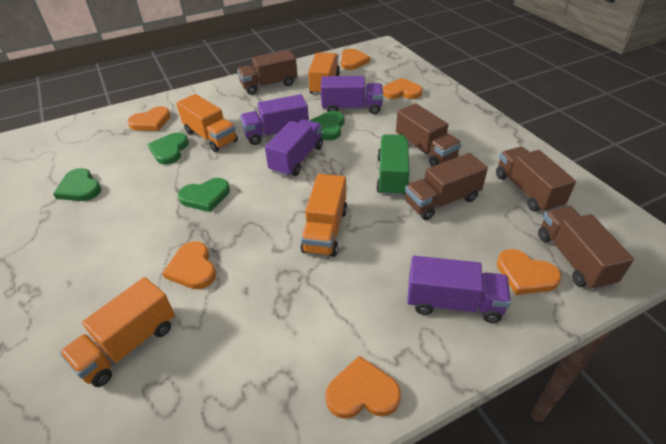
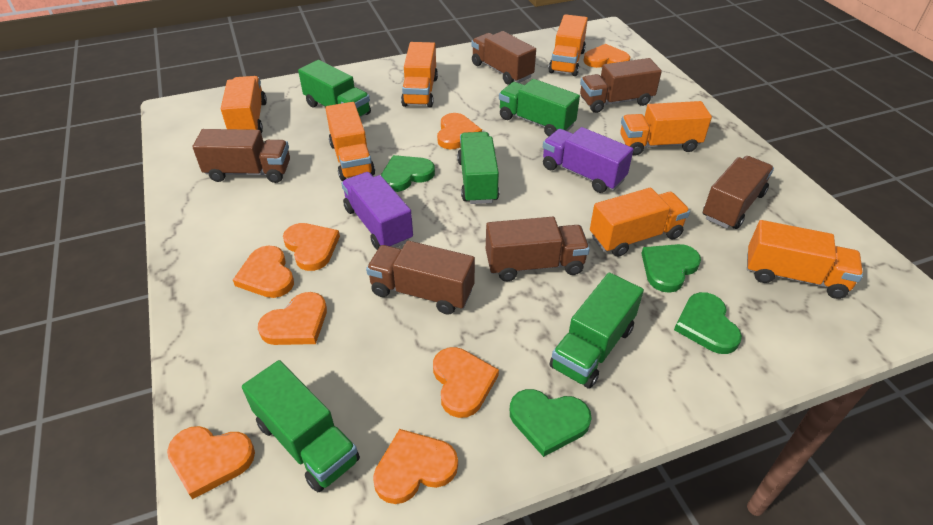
brown truck: [237,50,298,95] [396,103,462,166] [405,153,488,220] [496,147,576,213] [538,206,634,291] = 5 -> [192,129,290,183] [366,241,475,315] [471,31,536,85] [486,217,590,281] [580,58,662,113] [703,156,774,229] = 6
green truck: [376,134,409,196] = 1 -> [242,360,360,492] [298,60,371,118] [457,132,499,204] [499,79,580,136] [550,273,644,389] = 5
orange heart: [128,106,171,131] [162,241,216,289] [325,356,401,419] [341,49,370,70] [383,78,423,99] [497,249,562,295] = 6 -> [167,426,255,499] [233,246,294,298] [258,292,327,345] [283,223,340,271] [373,429,458,504] [433,347,499,418] [437,113,482,149] [584,44,630,68] = 8
orange truck: [59,277,175,387] [176,94,238,152] [301,174,347,257] [308,53,340,95] = 4 -> [221,76,267,133] [325,102,375,181] [401,42,438,107] [548,14,588,76] [590,188,690,257] [620,101,712,155] [747,220,863,299] = 7
purple truck: [240,94,309,145] [265,119,323,177] [321,76,383,114] [407,256,511,323] = 4 -> [341,172,413,250] [543,127,634,193] = 2

